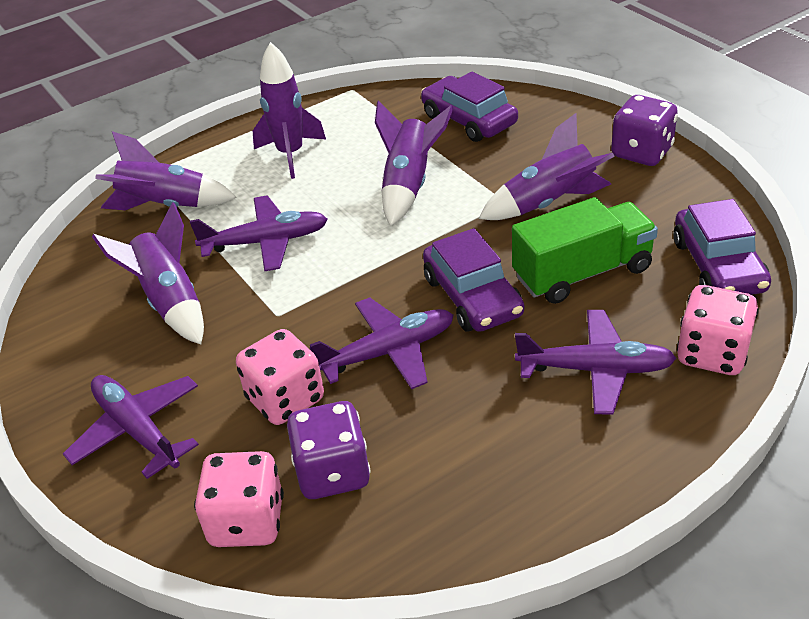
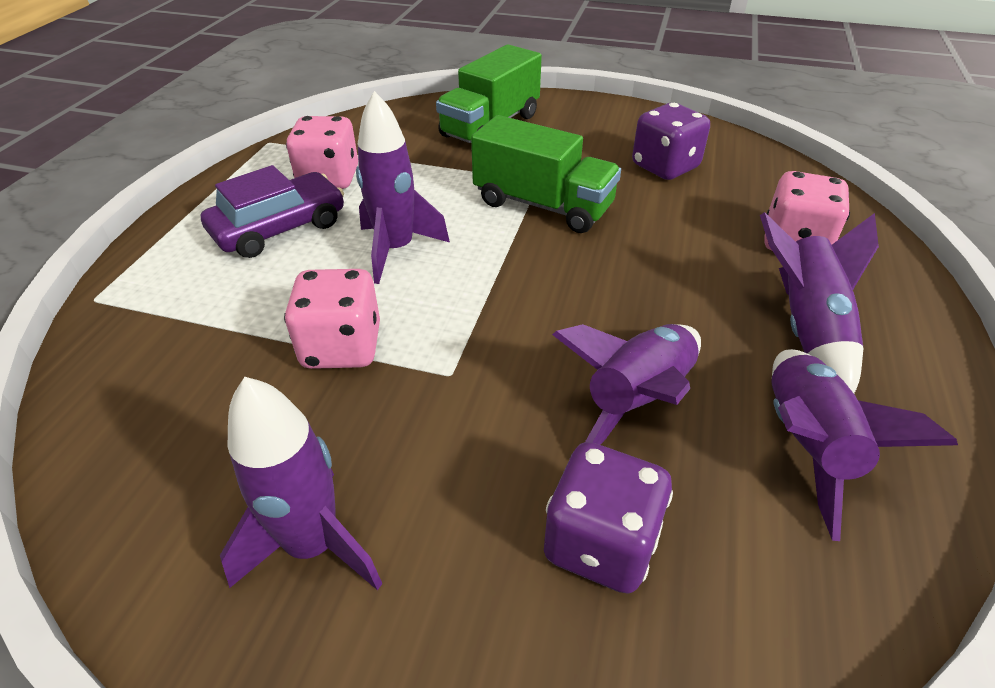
green truck: [512,197,658,304] = 1 -> [436,44,542,143] [471,115,621,233] = 2
purple car: [421,71,518,142] [423,228,524,332] [673,199,771,295] = 3 -> [201,165,344,258] = 1
purple plane: [63,375,199,479] [190,195,328,271] [310,297,454,389] [515,310,676,415] = 4 -> none = 0

